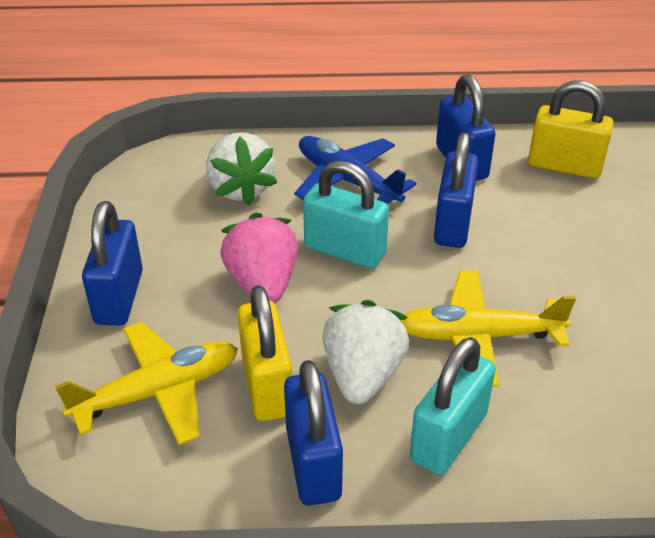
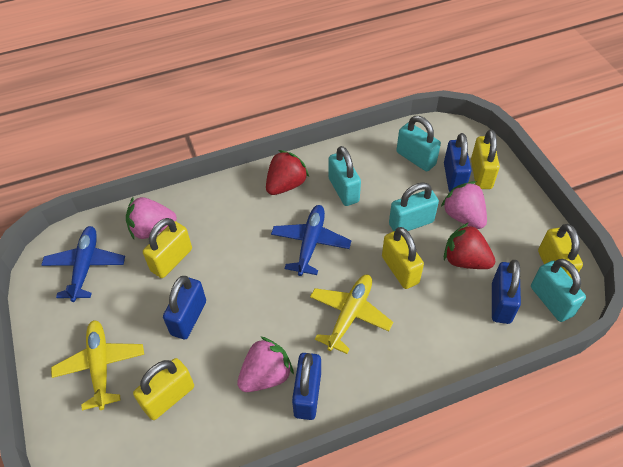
blue plane: [294,136,416,204] = 1 -> [41,226,125,302] [271,205,351,276] = 2
pink strawberry: [220,212,298,304] = 1 -> [126,197,177,239] [237,336,294,392] [441,181,487,229] = 3
red strawberry: none = 0 -> [266,150,309,195] [444,222,495,269] = 2
turquoise padlock: [303,160,389,269] [410,337,496,475] = 2 -> [328,146,361,206] [389,182,439,231] [396,116,441,172] [531,259,586,322] = 4
white strawberry: [206,132,278,205] [323,300,409,404] = 2 -> none = 0
yellow padlock: [238,285,292,421] [528,81,614,178] = 2 -> [133,358,194,420] [143,218,192,278] [382,227,424,289] [471,129,500,189] [538,224,583,280] = 5

